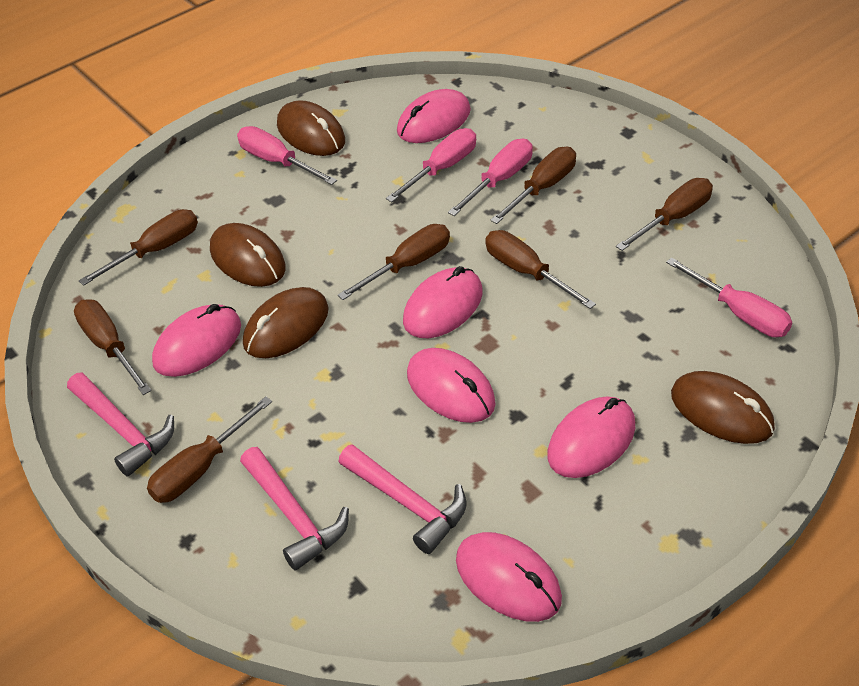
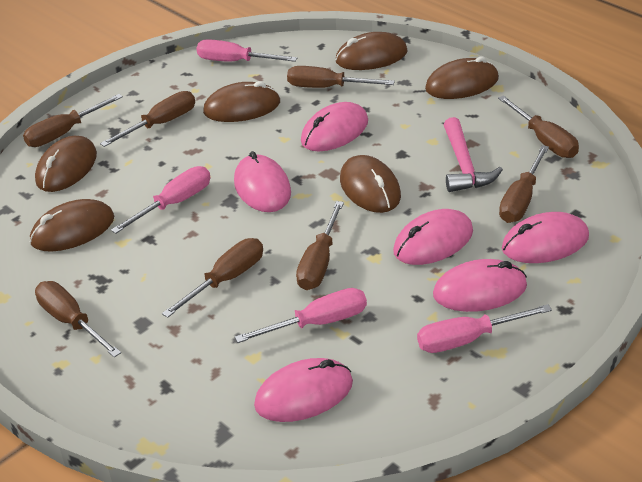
brown mouse: [210,223,285,287] [243,287,329,358] [277,100,345,156] [671,371,775,444] = 4 -> [30,199,114,252] [35,136,97,192] [203,81,280,122] [335,32,408,70] [340,155,401,213] [425,56,499,99] = 6
brown screwdriver: [74,299,151,395] [79,209,198,286] [147,396,272,503] [337,224,450,300] [485,230,596,309] [490,147,576,224] [616,178,713,251] = 7 -> [23,94,123,147] [35,281,121,357] [100,91,195,147] [162,238,263,318] [287,66,395,88] [296,201,344,290] [498,95,579,158] [499,145,549,223] = 8
pink hammer: [67,373,174,477] [240,447,349,571] [338,444,466,554] = 3 -> [444,117,503,192] = 1

